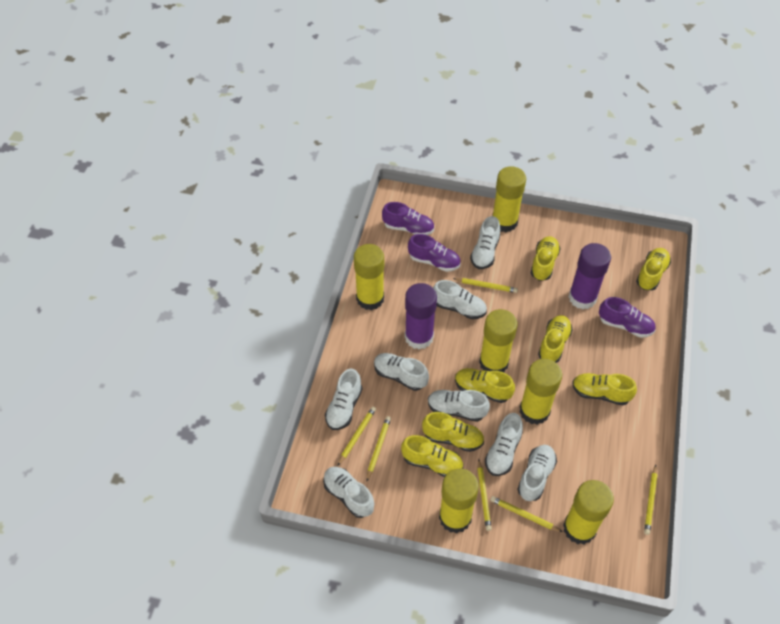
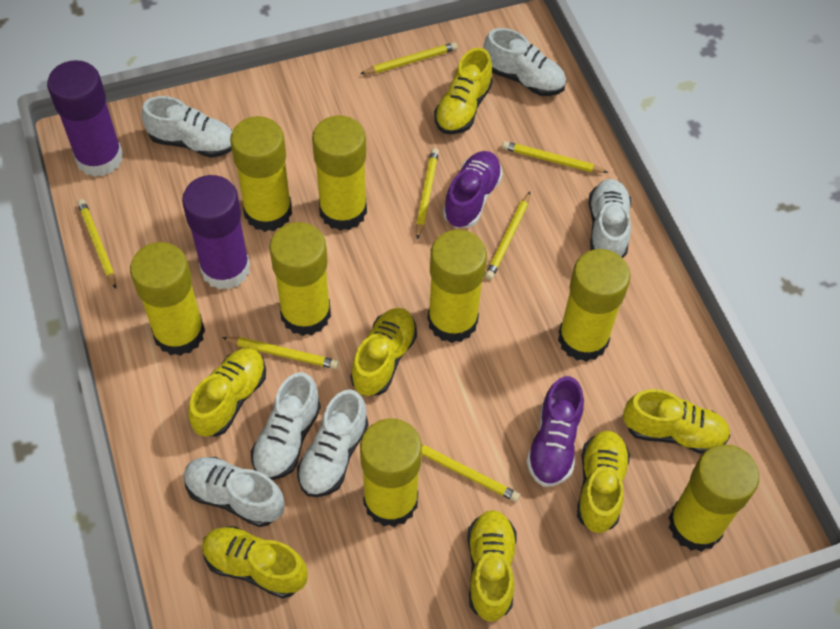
purple shoe: [382,202,434,235] [408,234,461,272] [599,297,656,338] = 3 -> [443,151,503,228] [526,376,584,487] = 2
white shoe: [323,467,374,518] [325,369,362,430] [374,353,429,391] [428,390,490,422] [433,280,487,319] [470,216,500,269] [485,413,523,476] [517,445,557,501] = 8 -> [141,96,232,158] [184,457,285,527] [251,372,321,480] [297,389,368,497] [483,28,566,96] [588,179,631,258] = 6
yellow glue stick: [354,244,384,310] [439,469,479,533] [479,309,518,373] [492,166,526,232] [520,359,562,425] [563,480,614,544] = 6 -> [130,242,205,356] [230,116,292,232] [269,222,331,336] [312,115,367,231] [360,418,422,527] [428,230,487,343] [558,249,631,362] [669,444,759,552] = 8
yellow pencil: [338,407,376,465] [366,416,391,482] [453,278,518,293] [477,459,492,531] [490,496,562,532] [644,465,657,535] = 6 -> [77,199,116,289] [222,337,339,369] [360,42,458,74] [416,148,439,240] [422,445,520,502] [485,192,530,280] [502,141,609,173] = 7

